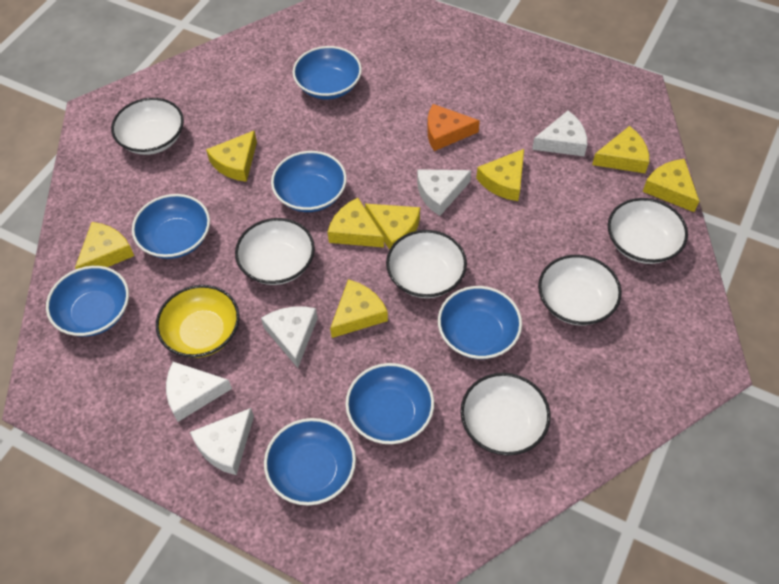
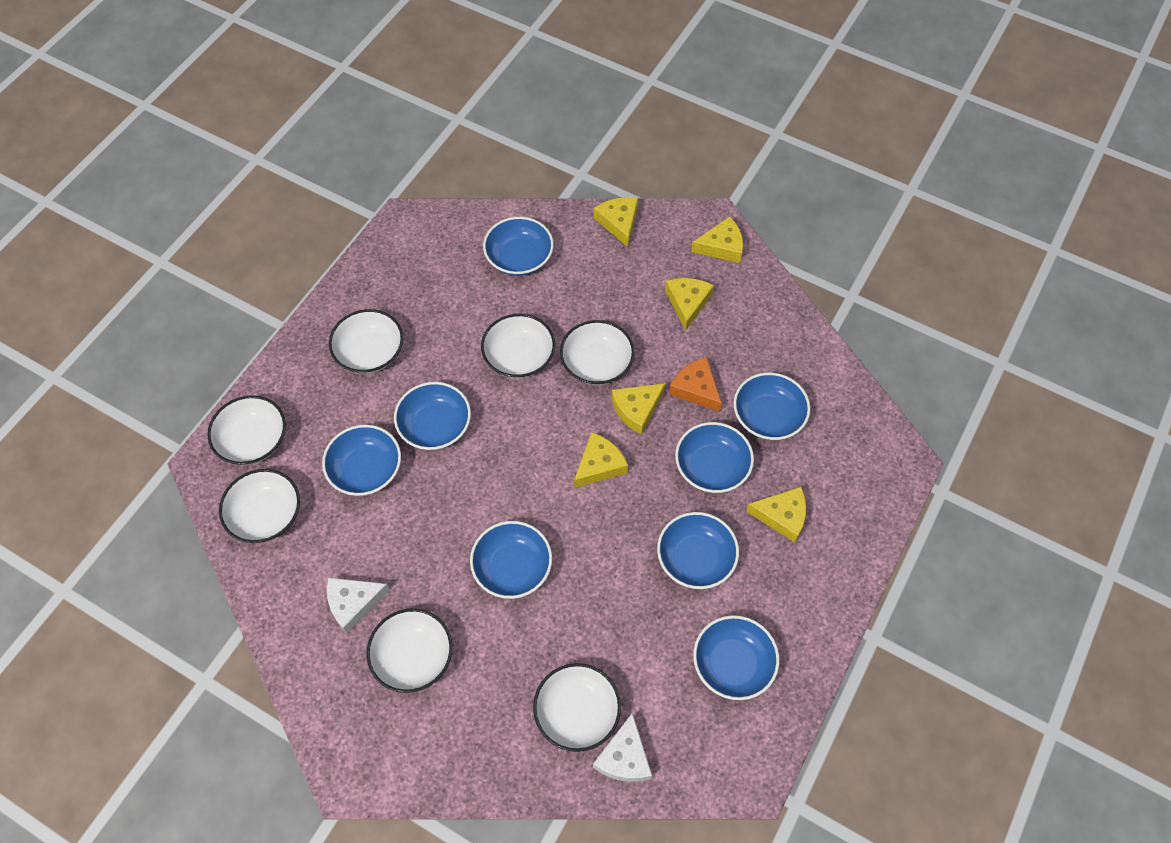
blue bowl: [46,266,129,337] [132,194,210,259] [264,418,356,506] [271,151,347,212] [293,46,362,99] [345,363,434,444] [438,286,522,359] = 7 -> [322,425,401,496] [394,382,471,450] [470,521,552,599] [483,217,554,276] [657,512,739,589] [675,422,754,493] [693,615,779,700] [734,373,810,440] = 8
white bowl: [111,98,184,155] [235,218,315,285] [386,230,467,298] [460,373,551,455] [538,255,622,325] [608,198,688,264] = 6 -> [207,395,286,465] [219,469,300,543] [329,309,403,373] [366,608,452,693] [481,314,555,378] [533,663,621,752] [560,320,634,385] = 7
white cheese: [166,362,232,422] [190,408,254,475] [261,306,318,368] [417,169,471,216] [532,111,587,156] = 5 -> [327,578,390,633] [593,713,652,782] = 2
yellow bowl: [156,285,240,358] = 1 -> none = 0
yellow cheese: [75,222,134,269] [206,130,257,182] [328,198,384,248] [330,279,388,338] [365,204,420,250] [476,149,524,201] [592,126,649,173] [643,159,699,212] = 8 -> [574,432,628,488] [594,197,638,247] [611,383,666,435] [665,278,714,331] [691,216,743,263] [746,487,806,543] = 6

